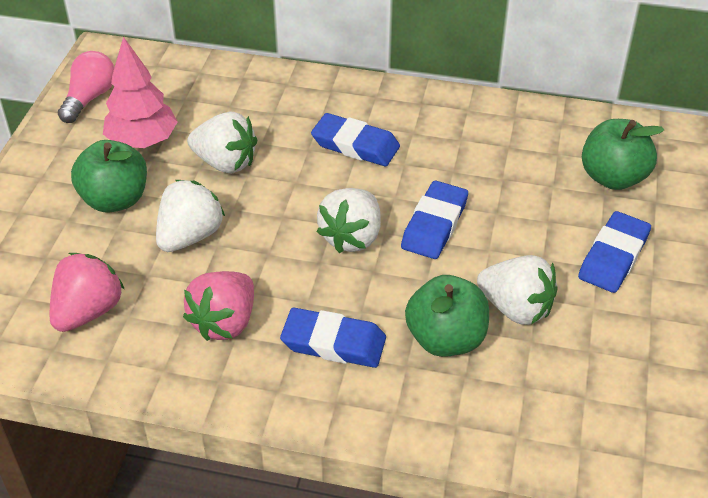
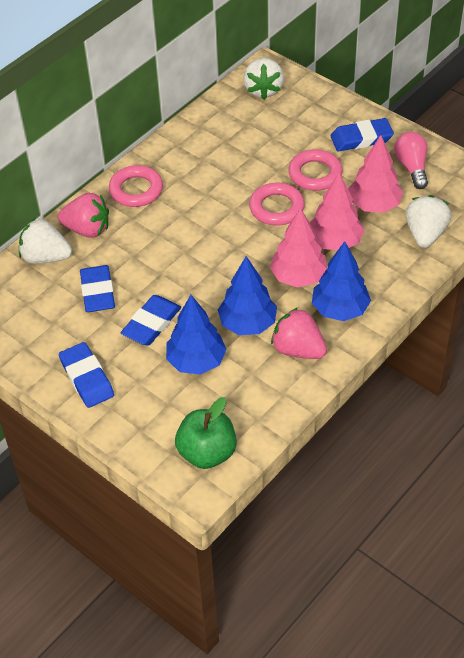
blue tree: none = 0 -> [166,295,227,375] [218,256,277,335] [312,241,371,321] = 3
green apple: [71,140,147,213] [405,275,489,357] [582,119,664,190] = 3 -> [175,397,237,469] = 1
pink ring: none = 0 -> [109,165,163,207] [249,183,305,226] [288,149,343,191] = 3
pink tree: [103,37,178,148] = 1 -> [270,208,328,288] [310,172,365,250] [348,135,403,213] = 3
white strawberry: [156,180,225,252] [187,112,257,173] [317,188,381,253] [477,255,558,325] = 4 -> [19,219,72,264] [243,58,284,99] [406,195,451,248] = 3

